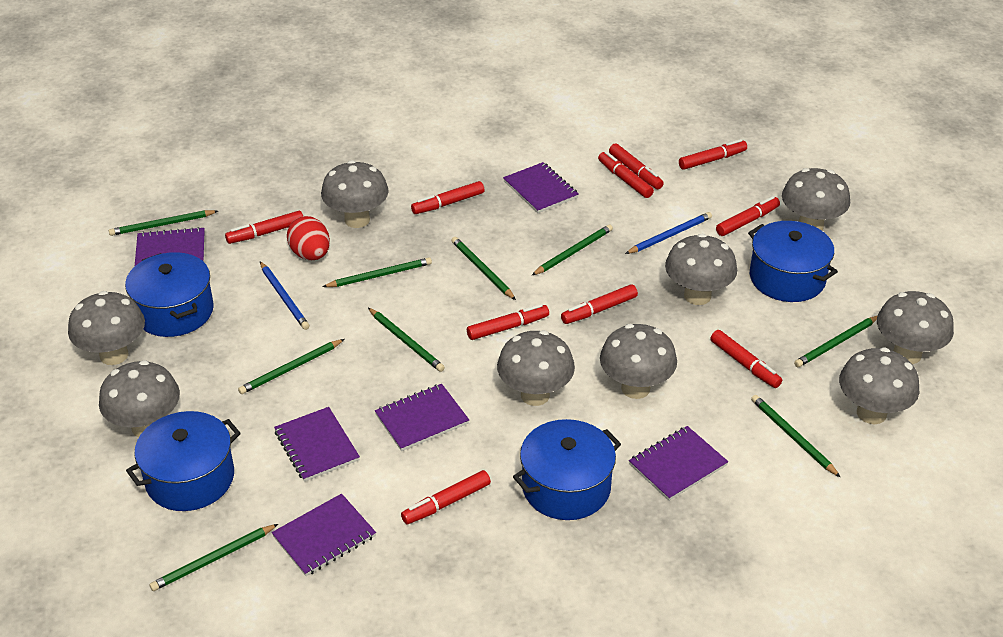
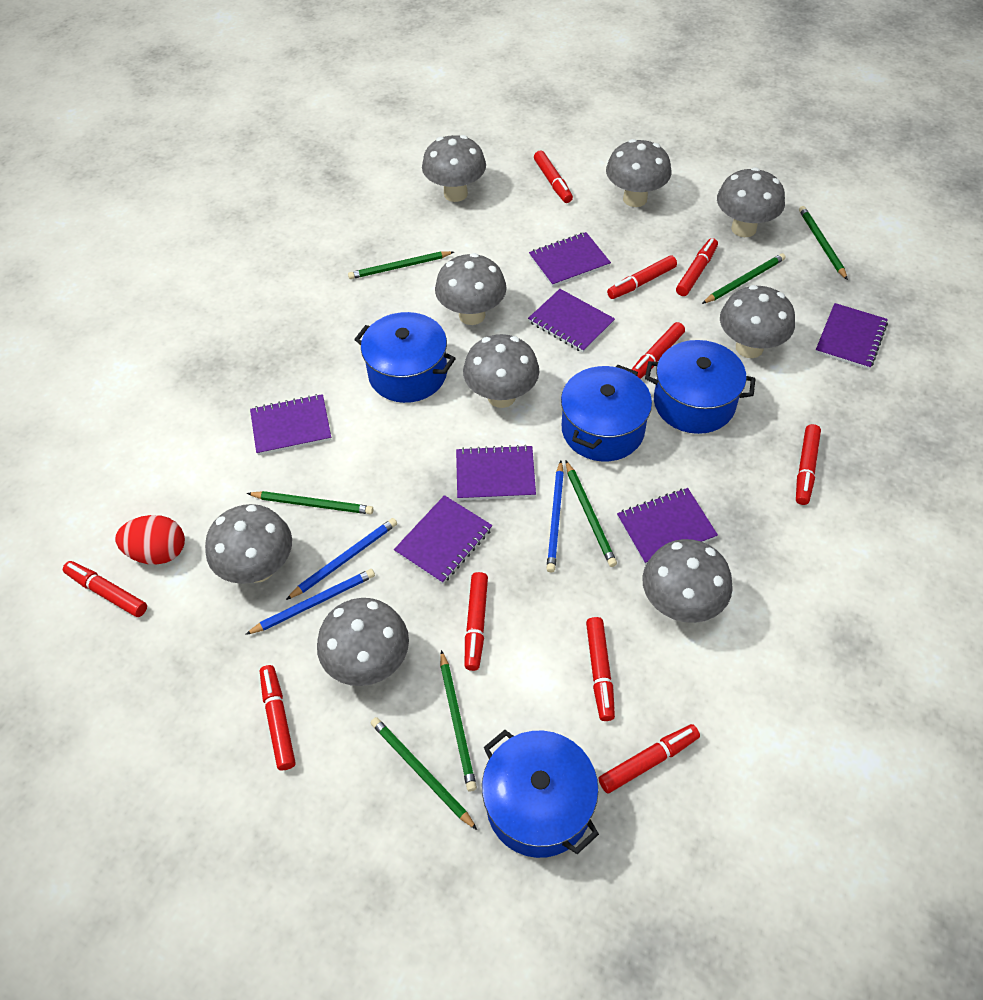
blue pencil: [260,262,310,330] [625,212,712,254] = 2 -> [245,569,375,635] [286,518,397,600] [546,461,564,572] = 3
green pencil: [109,210,218,236] [149,524,278,591] [238,339,344,394] [322,257,432,287] [368,308,445,372] [451,237,516,300] [532,224,613,275] [751,395,841,478] [794,316,877,367] = 9 -> [247,491,373,515] [348,251,454,279] [371,717,477,830] [440,650,477,791] [566,461,617,567] [702,253,786,304] [799,206,848,280] = 7
purple notebook: [135,227,205,266] [272,494,376,576] [274,407,360,482] [375,384,469,451] [503,162,579,213] [629,426,728,501] = 6 -> [250,394,332,455] [394,495,492,584] [456,445,536,500] [528,289,615,353] [529,232,611,287] [617,488,718,565] [815,303,888,370] = 7

